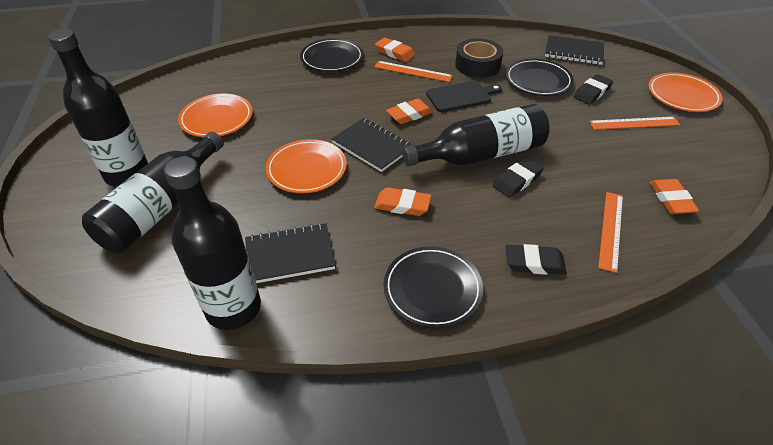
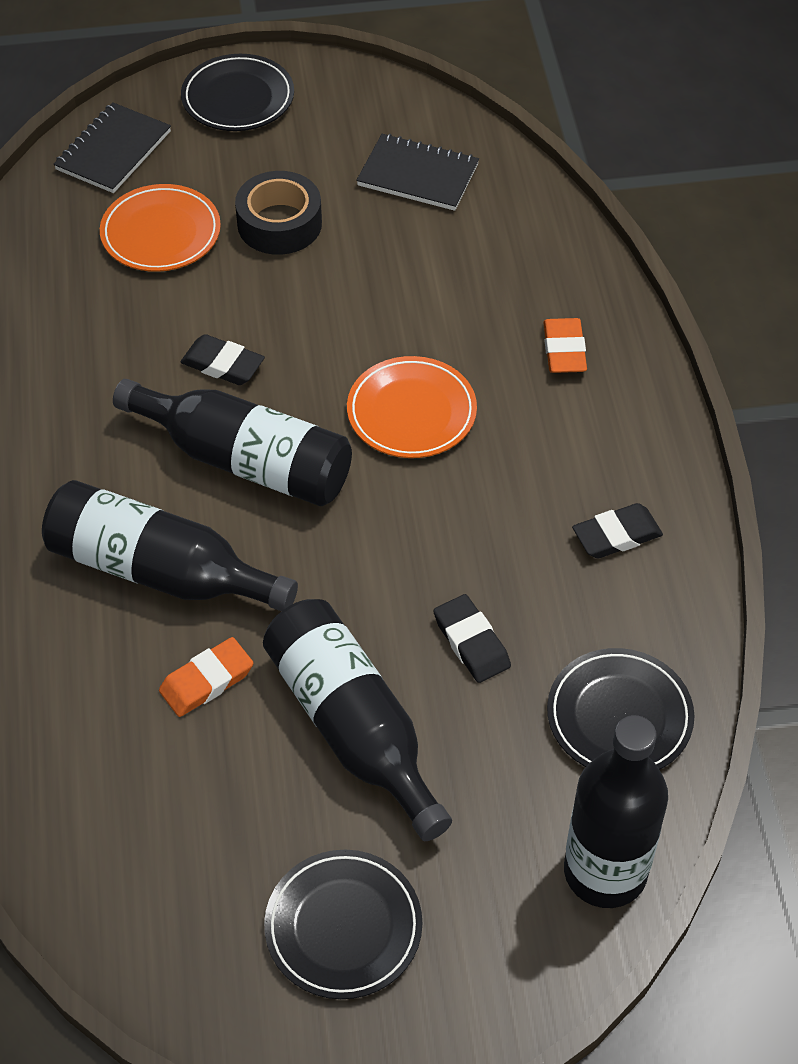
black cutting board: [426,81,502,112] = 1 -> none = 0
black notebook: [245,223,335,283] [331,118,412,172] [545,35,604,65] = 3 -> [54,102,171,193] [356,134,479,211] = 2
orange eraser: [374,187,432,216] [375,38,415,62] [386,98,433,124] [650,179,699,214] = 4 -> [159,637,253,717] [543,318,587,373] = 2
orange plate: [178,94,253,137] [266,139,347,193] [648,72,723,112] = 3 -> [100,184,221,272] [347,356,477,458] = 2
orange ruler: [374,61,453,82] [589,117,680,130] [598,192,623,273] = 3 -> none = 0

